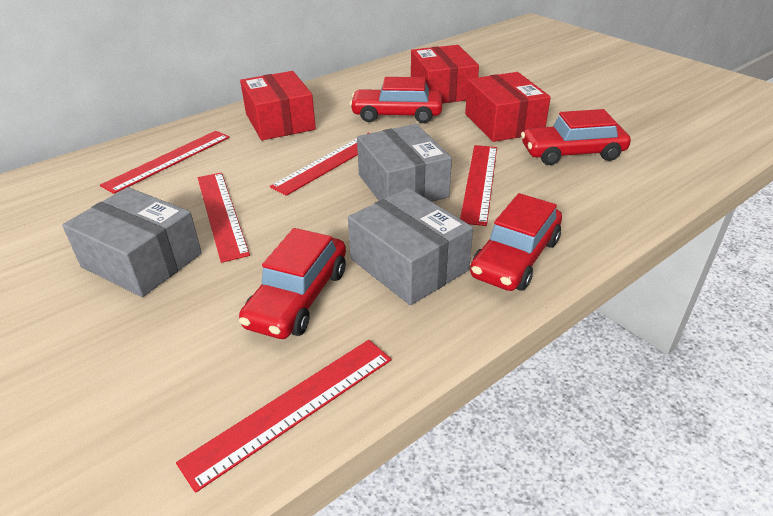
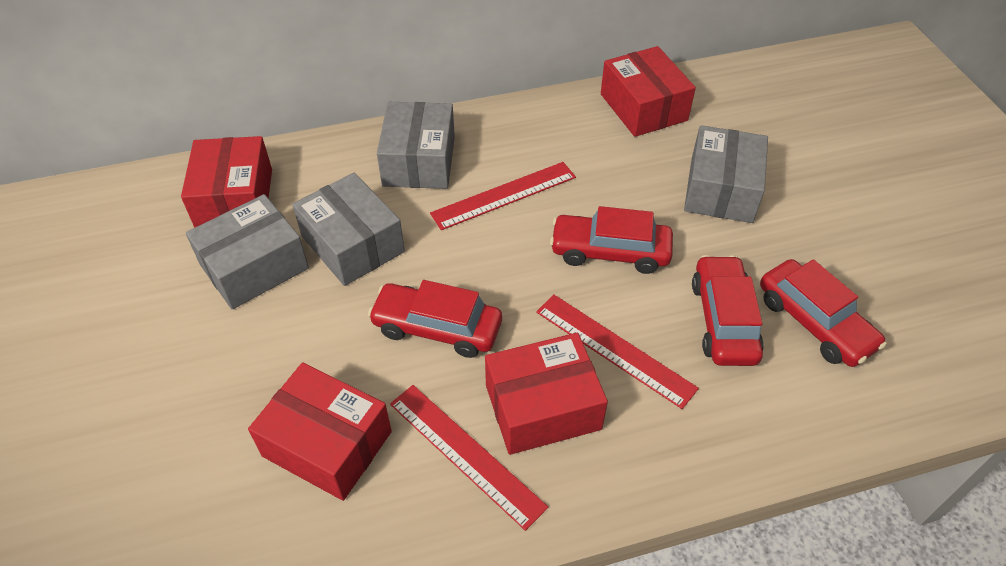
grey box: [62,187,202,297] [348,188,473,305] [357,124,452,202] = 3 -> [186,194,309,309] [292,173,405,286] [377,102,455,189] [684,125,768,223] = 4
red box: [240,71,316,140] [411,45,479,103] [465,72,551,142] = 3 -> [181,136,272,228] [248,363,392,501] [485,333,608,455] [601,46,696,137] = 4
red ruler: [100,131,230,194] [176,340,391,493] [198,172,250,263] [270,133,369,196] [460,145,497,226] = 5 -> [390,385,548,531] [430,162,576,230] [536,294,699,409] = 3

